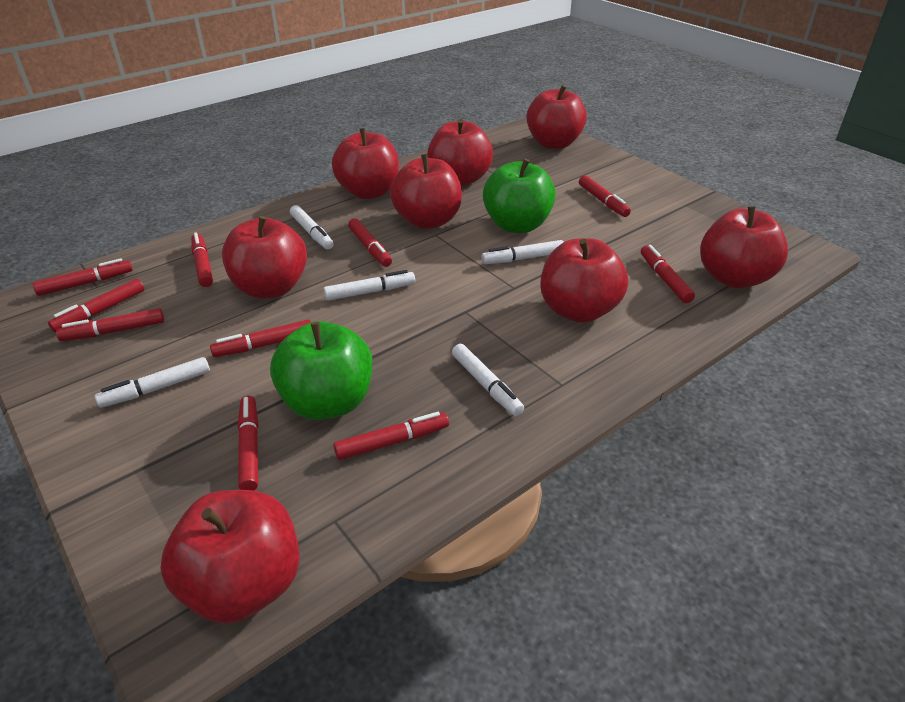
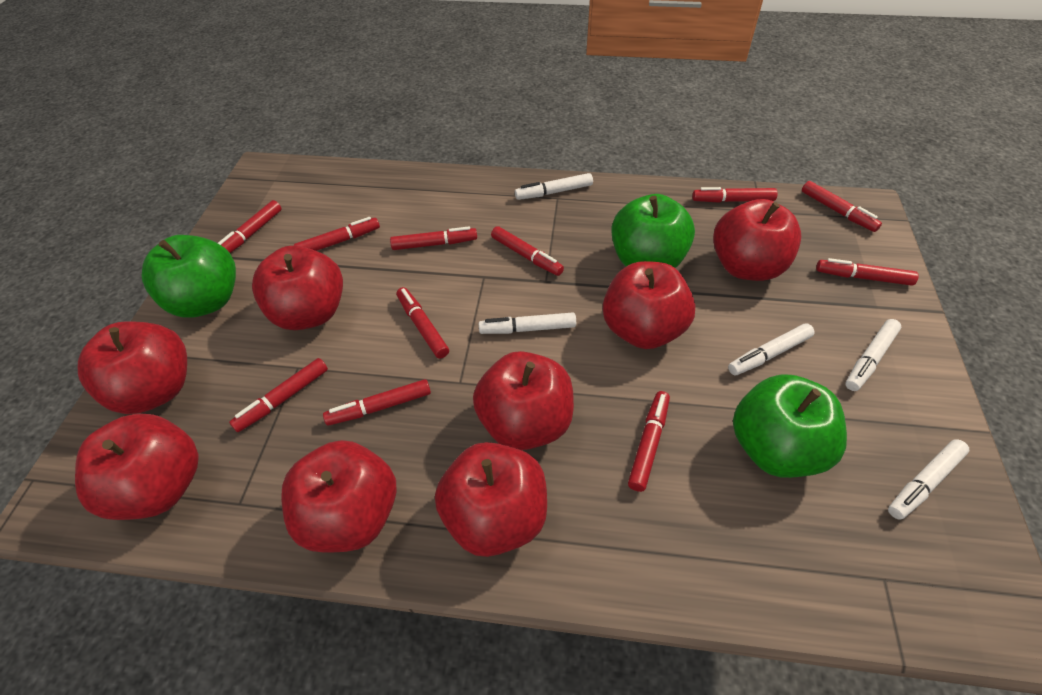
green apple: [270,321,372,420] [483,159,556,233] = 2 -> [142,235,236,317] [611,194,695,268] [733,374,847,478] = 3
red marker: [33,258,133,296] [48,279,144,332] [56,308,164,341] [191,232,213,287] [210,320,311,357] [238,396,258,490] [333,412,449,460] [348,218,392,267] [579,175,631,217] [641,245,695,303] = 10 -> [218,200,282,253] [229,358,328,432] [294,217,380,251] [323,379,431,426] [390,227,477,250] [397,287,449,359] [491,226,564,276] [628,391,670,492] [692,187,778,203] [802,181,882,232] [816,258,918,286] = 11

